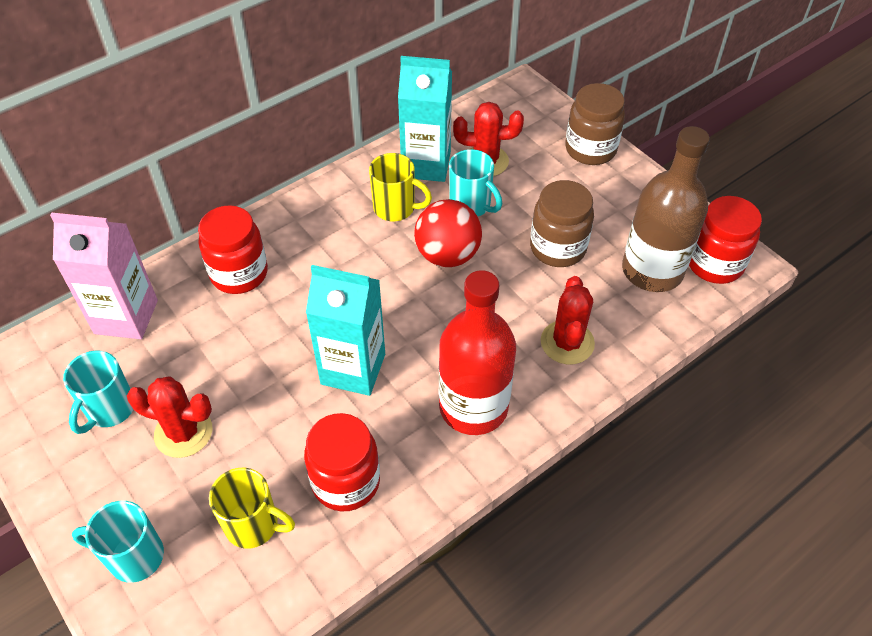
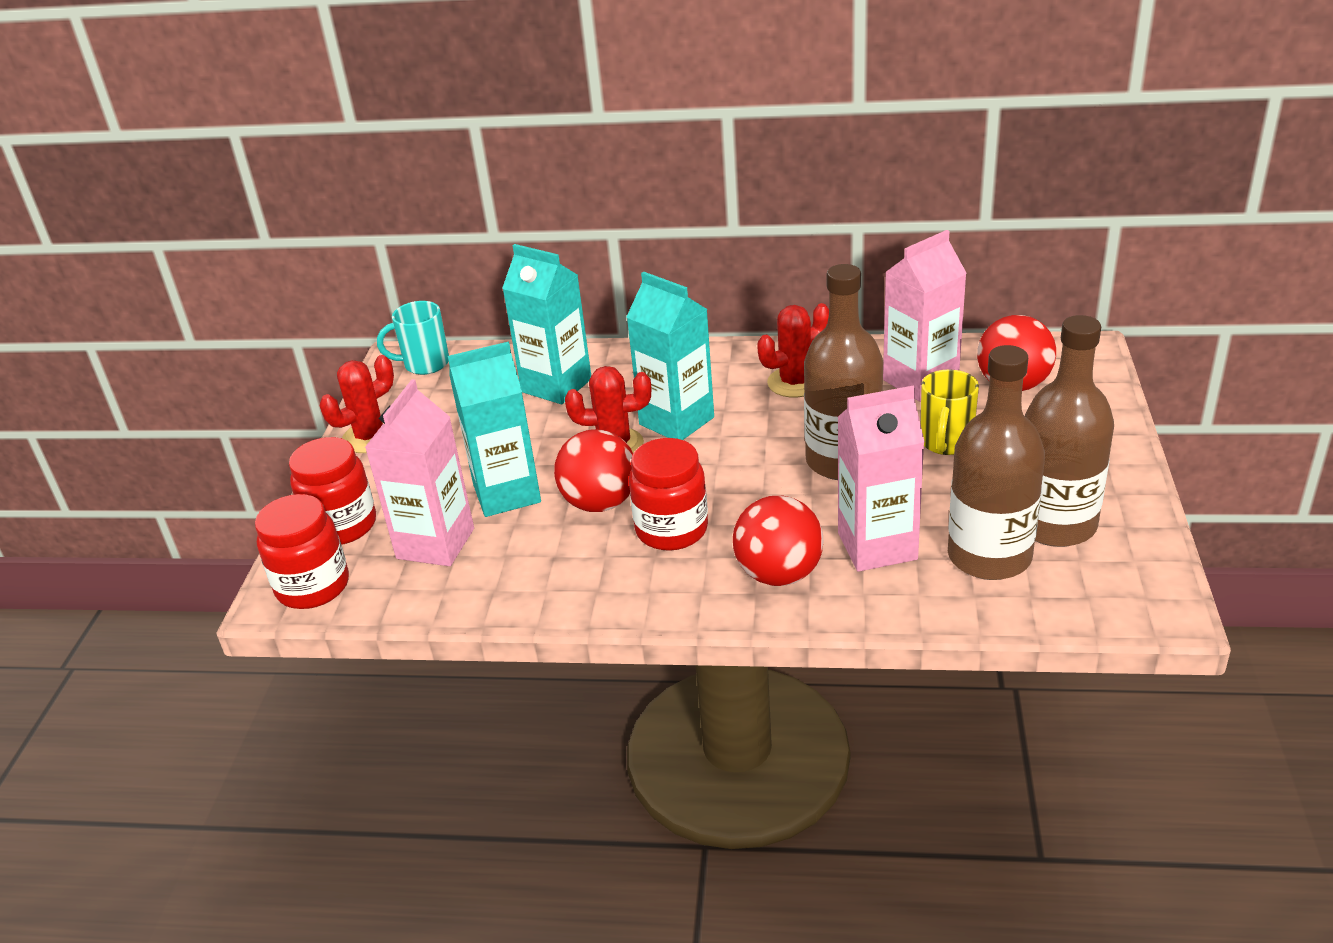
brown bottle: [622,126,710,292] = 1 -> [804,264,883,480] [948,345,1045,580] [1025,315,1114,547] = 3
brown jar: [530,180,594,267] [565,83,625,165] = 2 -> none = 0
pink carton: [50,212,158,339] = 1 -> [365,379,474,566] [838,386,925,572] [883,230,967,402] = 3
red ball: [414,199,482,267] = 1 -> [554,429,633,512] [733,496,823,586] [977,315,1056,391] = 3
red bottle: [439,270,516,435] = 1 -> none = 0
turquoise carton: [306,265,385,396] [398,56,452,182] = 2 -> [448,341,541,517] [502,244,591,404] [627,272,714,440] = 3
turquoise mug: [63,351,134,434] [72,501,164,583] [449,149,502,216] = 3 -> [377,301,449,375] = 1
yellow mug: [209,468,295,549] [369,153,432,221] = 2 -> [921,369,979,455] = 1

